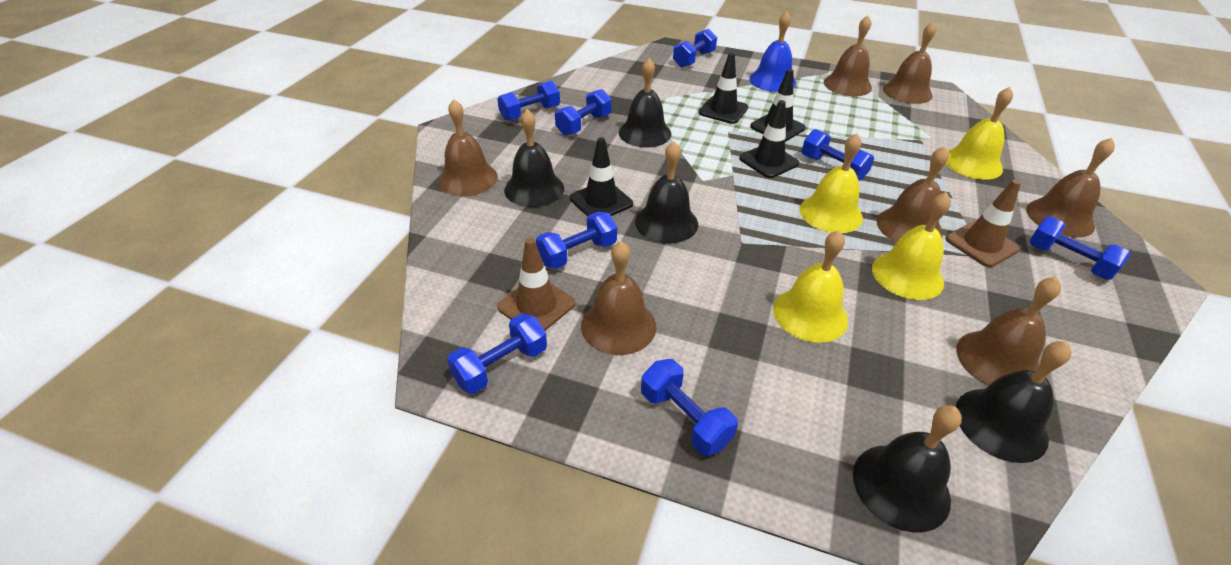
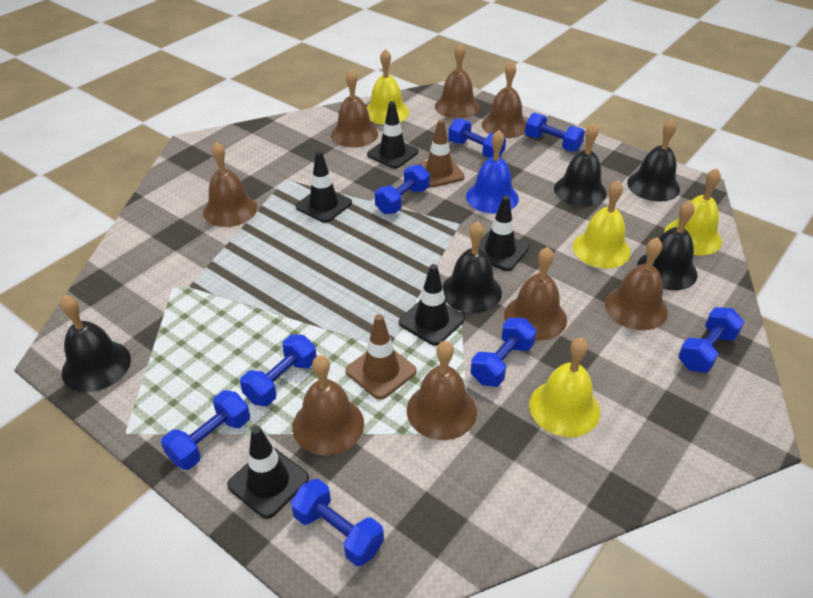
black traffic cone: [570,137,633,216] [698,53,748,124] [739,100,799,178] [750,69,806,142] = 4 -> [227,426,309,519] [296,151,352,223] [367,101,418,168] [399,264,465,346] [479,196,529,271] = 5
brown bell: [438,99,498,196] [581,241,656,355] [824,15,872,96] [876,146,949,242] [883,22,936,104] [956,277,1061,386] [1026,138,1115,237] = 7 -> [203,142,257,227] [293,355,364,455] [331,70,378,147] [407,341,477,440] [435,43,480,118] [482,61,526,138] [504,247,567,340] [605,237,668,330] = 8

